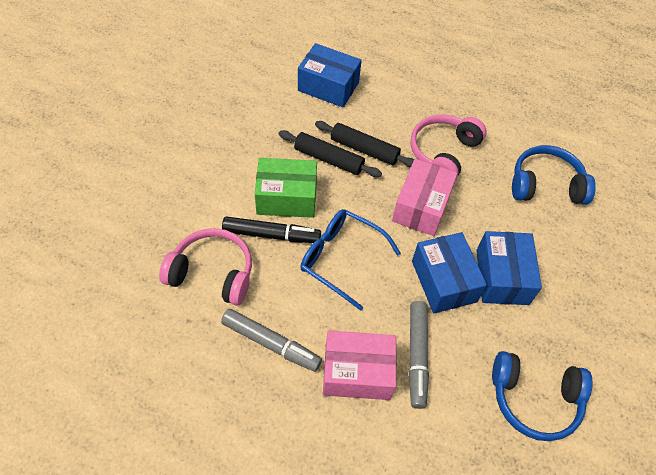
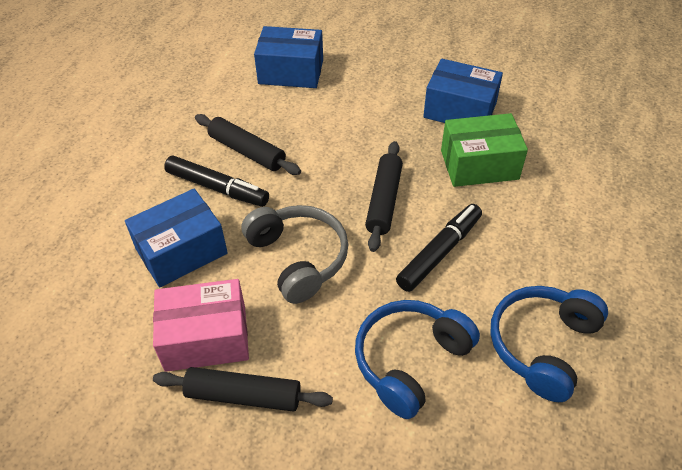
black marker: [222,217,321,243] = 1 -> [164,155,269,207] [396,204,482,292] = 2
black rolling pin: [278,130,382,177] [315,121,414,168] = 2 -> [153,367,333,412] [195,114,301,175] [365,141,403,252] = 3
blue glasses: [300,209,401,311] = 1 -> none = 0
grey headphones: none = 0 -> [242,205,348,304] = 1
grey marker: [221,309,322,372] [409,301,429,409] = 2 -> none = 0
pink box: [323,331,397,400] [392,159,457,236] = 2 -> [153,279,249,372] = 1
pink headphones: [159,228,252,306] [410,114,487,180] = 2 -> none = 0

